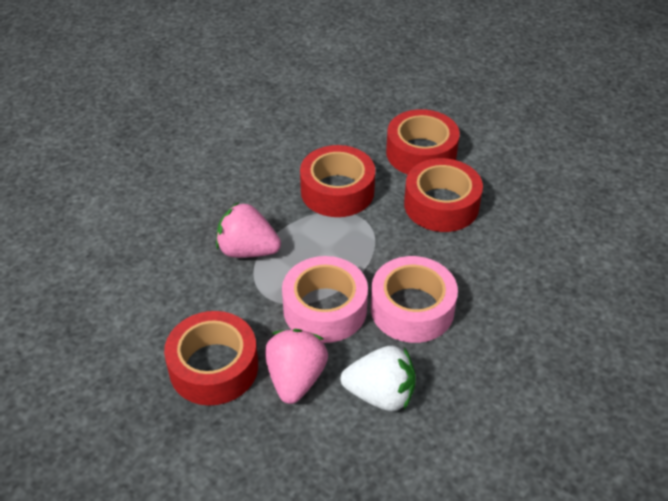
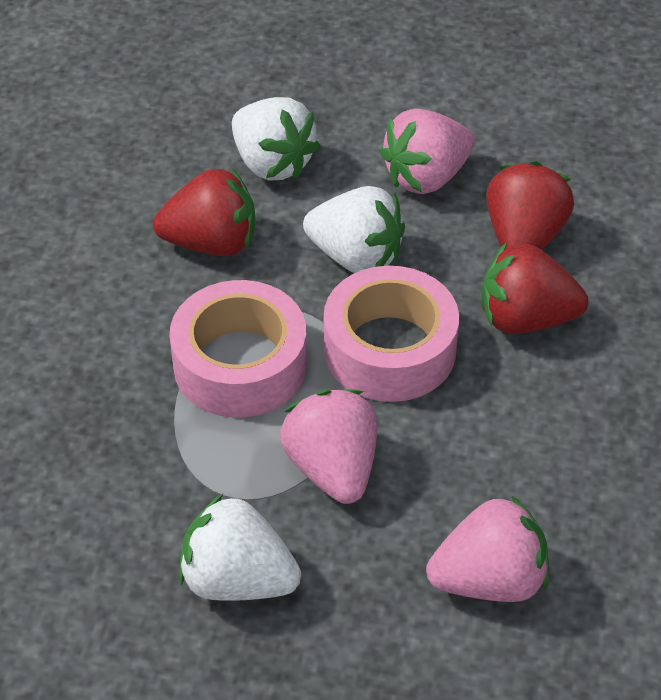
pink strawberry: [216,202,281,258] [265,329,328,404] = 2 -> [280,389,377,504] [380,109,475,194] [426,495,549,602] = 3
red strawberry: none = 0 -> [153,168,255,256] [481,242,588,334] [486,161,574,250] = 3
red tape: [164,311,258,406] [300,145,375,217] [386,109,460,175] [404,158,483,232] = 4 -> none = 0
white strawberry: [341,346,416,411] = 1 -> [179,494,301,601] [232,97,320,180] [303,186,405,273] = 3

